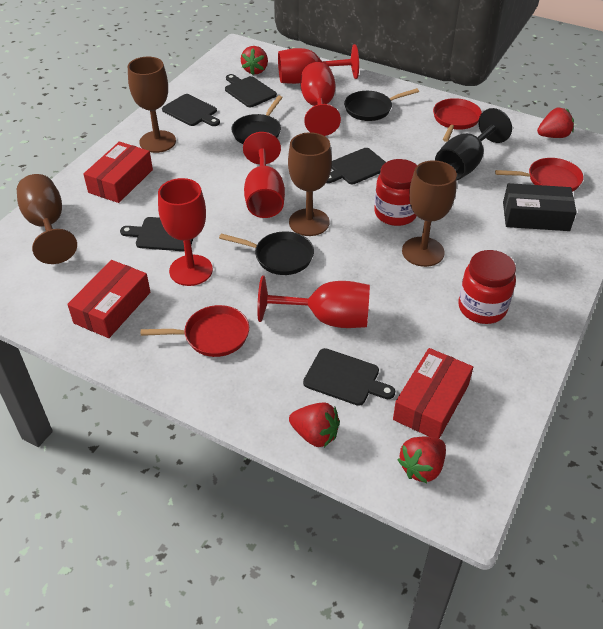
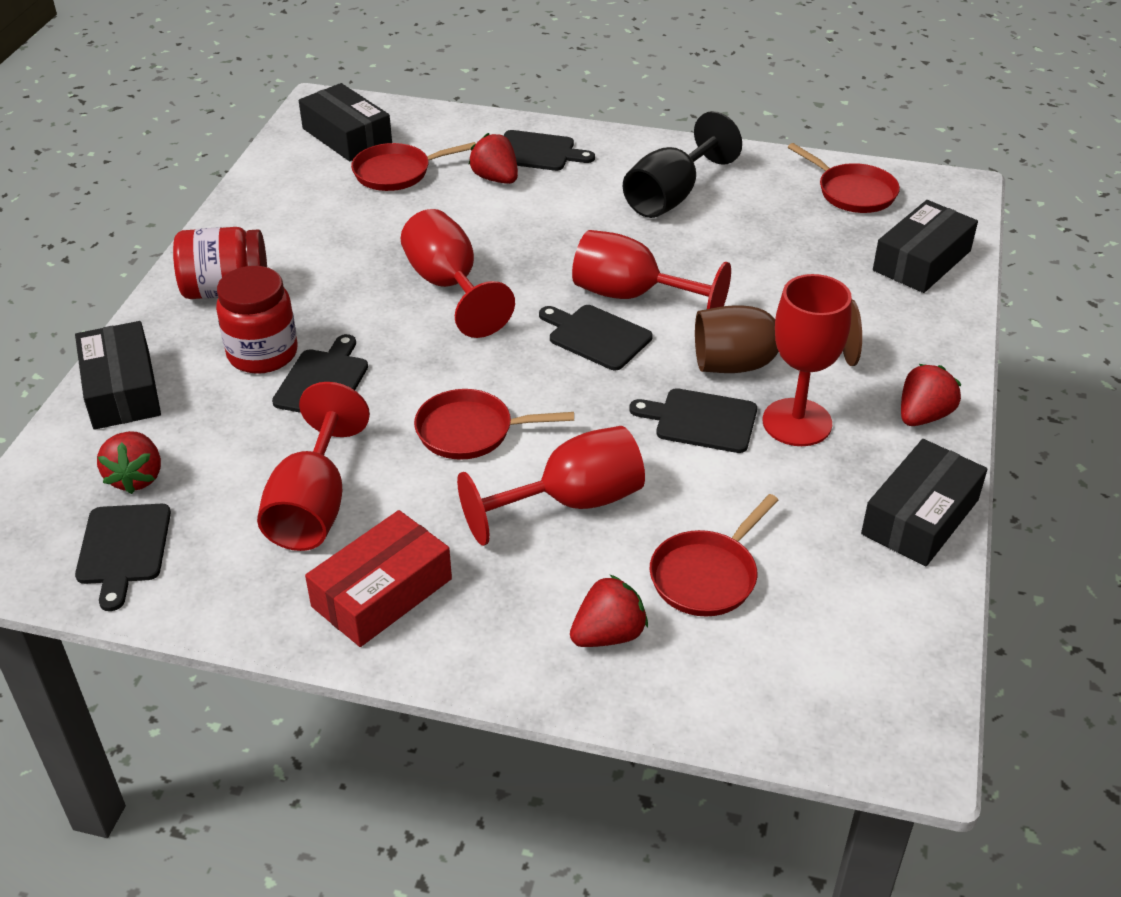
black box: [503,183,577,231] = 1 -> [75,321,161,430] [299,83,392,161] [861,439,988,566] [873,200,978,293] = 4
black pan: [219,231,314,275] [231,96,283,144] [344,88,419,121] = 3 -> none = 0
brown goblet: [17,174,77,264] [128,57,176,153] [288,132,332,236] [402,160,457,267] = 4 -> [695,299,862,373] = 1
red box: [67,260,150,338] [83,141,153,203] [393,348,473,439] = 3 -> [305,510,452,647] = 1
red pan: [141,305,249,357] [433,98,482,142] [495,158,584,192] = 3 -> [351,142,476,191] [414,389,574,460] [650,494,778,617] [788,143,900,213] = 4

